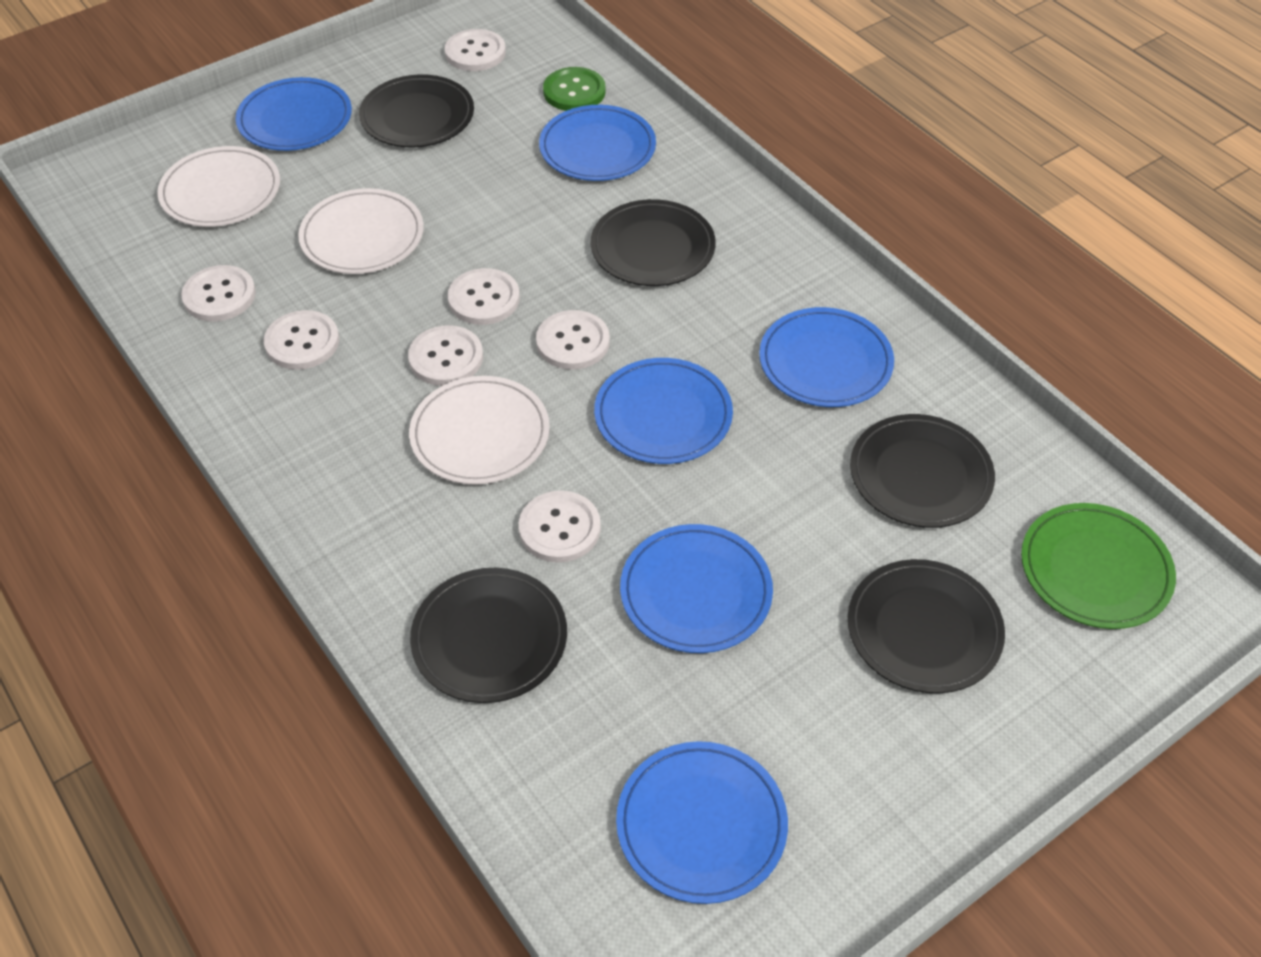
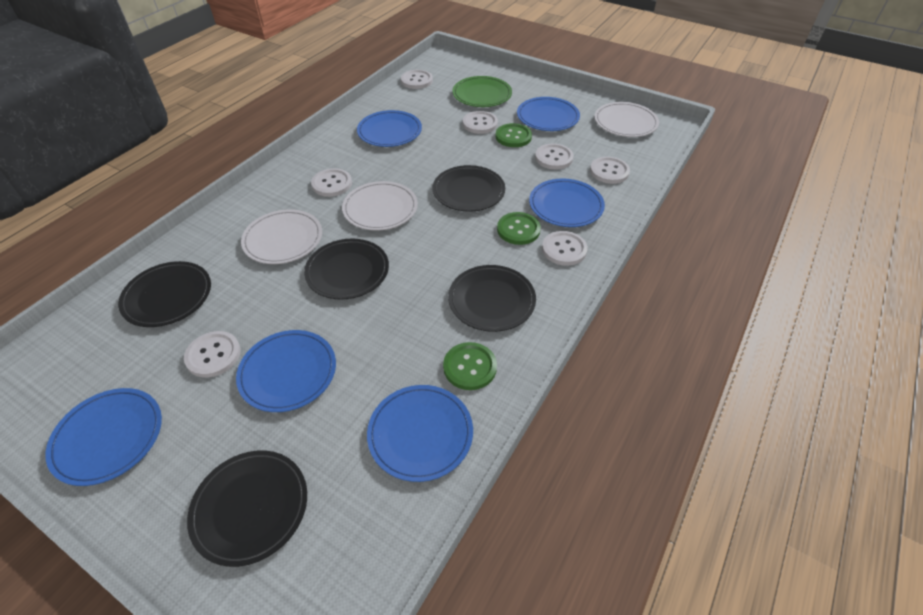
green button: [543,67,606,111] = 1 -> [443,342,497,390] [495,123,532,147] [497,212,541,245] = 3

